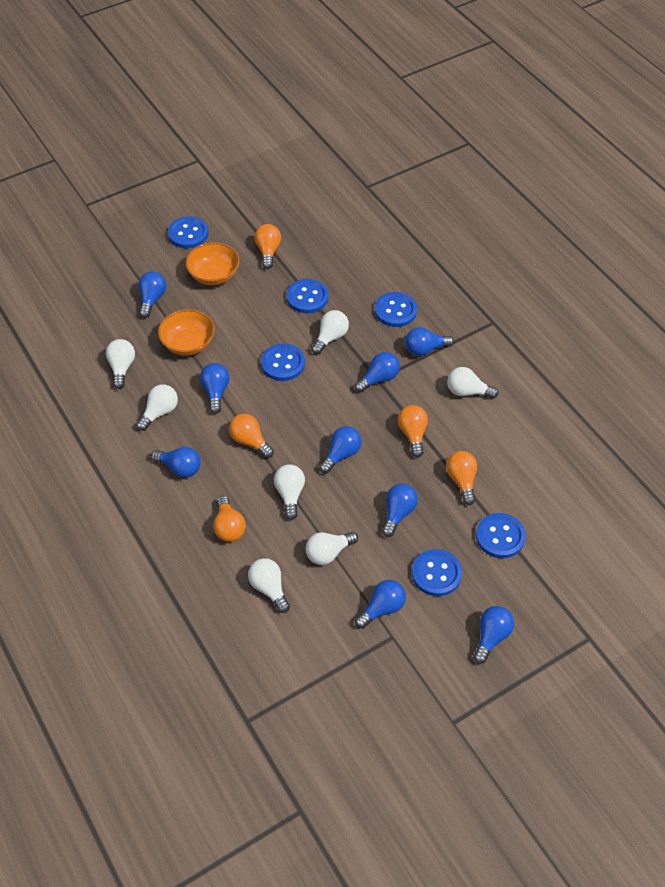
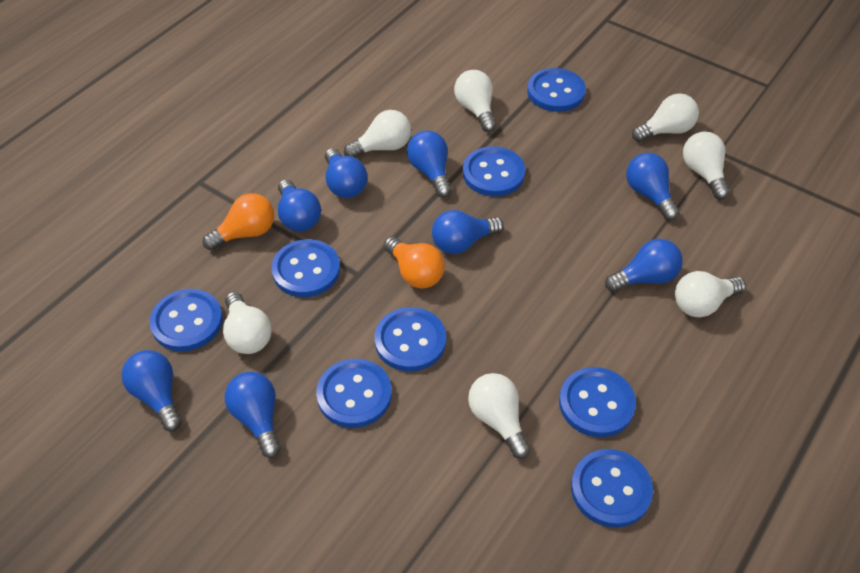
blue button: [168,216,208,248] [261,344,305,381] [287,279,329,313] [375,292,417,327] [412,549,462,596] [476,513,526,558] = 6 -> [149,289,223,352] [271,239,340,297] [316,359,392,428] [374,307,446,371] [463,146,525,197] [527,68,586,112] [559,367,636,437] [571,449,653,528] = 8
blue light bulb: [139,271,166,318] [151,447,201,478] [200,363,230,414] [319,426,362,473] [355,352,400,393] [355,580,406,629] [382,483,418,537] [405,327,454,356] [473,606,514,664] = 9 -> [121,350,182,431] [225,372,281,458] [278,179,321,232] [325,148,367,198] [407,130,452,197] [432,210,504,254] [605,239,683,292] [626,153,679,220] = 8
orange bowl: [158,309,215,356] [185,242,240,285] = 2 -> none = 0
orange light bulb: [213,496,246,542] [229,414,274,458] [254,224,281,269] [398,405,428,458] [446,451,477,505] = 5 -> [203,193,274,250] [384,237,445,289] = 2

